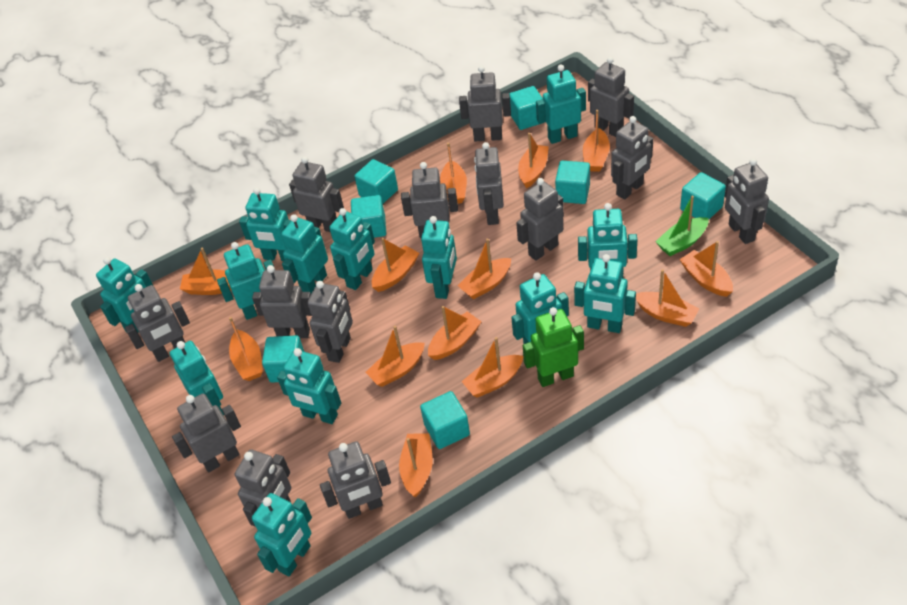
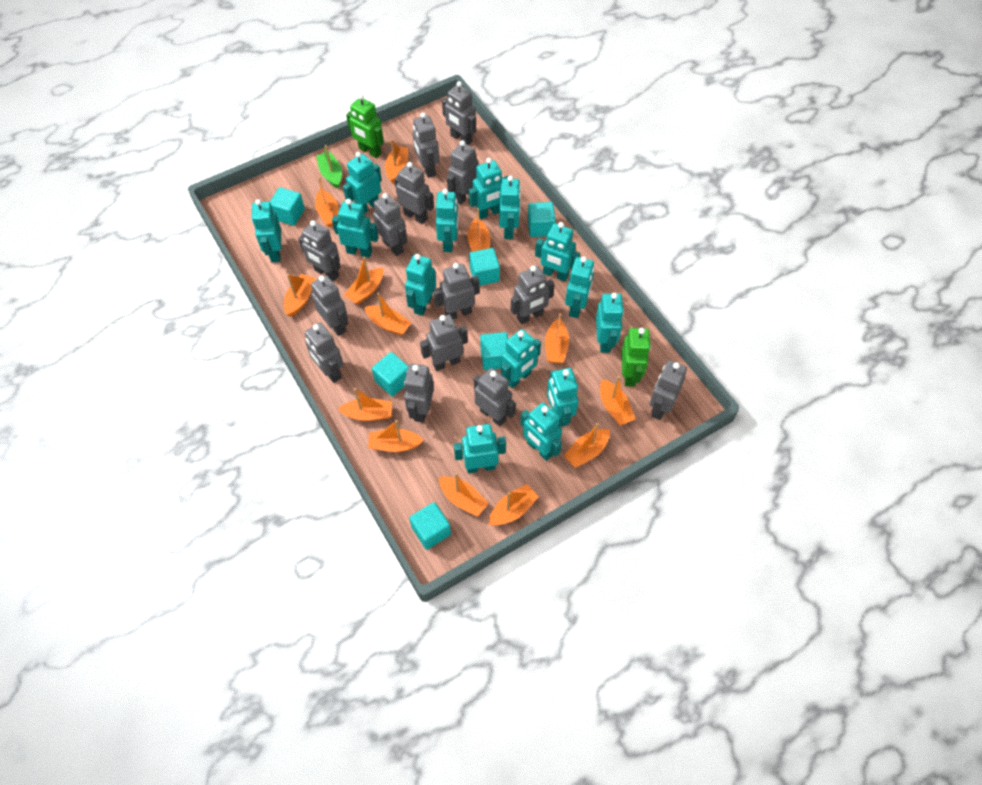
green robot: [523,307,584,387] = 1 -> [346,94,384,158] [621,328,651,387] = 2
turquoise cube: [262,335,304,383] [351,195,386,238] [354,159,398,203] [420,391,470,449] [509,86,543,130] [555,161,590,204] [680,172,726,220] = 7 -> [270,187,305,226] [372,352,408,396] [409,502,451,550] [469,248,500,286] [480,332,508,370] [528,202,556,237] = 6
turquoise robot: [96,257,153,333] [170,341,224,415] [217,242,274,320] [239,187,291,261] [252,493,312,576] [277,348,341,424] [281,214,328,294] [329,208,375,290] [421,216,457,299] [511,272,569,344] [536,64,586,144] [574,254,636,333] [578,203,637,278] = 13 -> [252,199,281,263] [332,199,379,258] [343,152,382,213] [405,254,436,316] [436,189,459,252] [454,424,506,473] [469,158,508,219] [499,175,521,239] [501,329,541,389] [520,402,562,461] [535,222,580,282] [547,368,579,427] [565,256,594,318] [595,293,624,353] = 14

